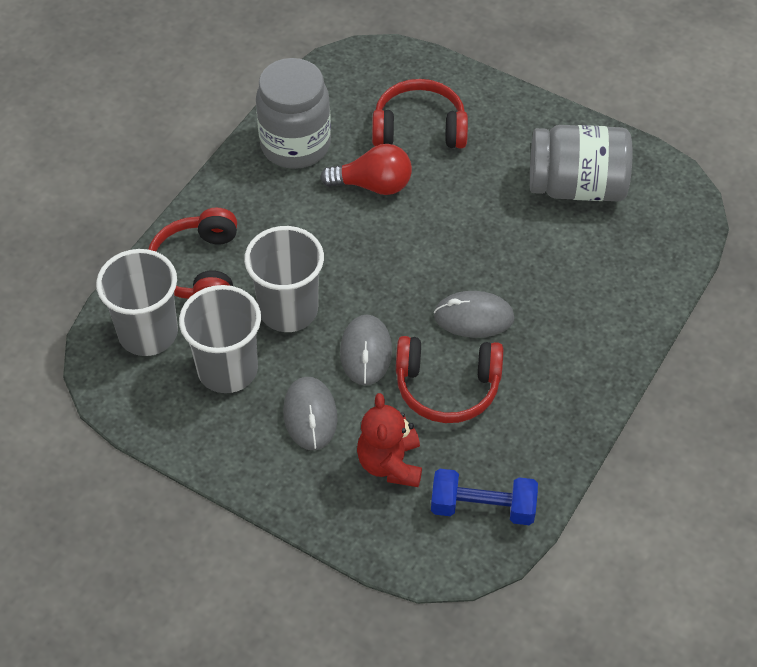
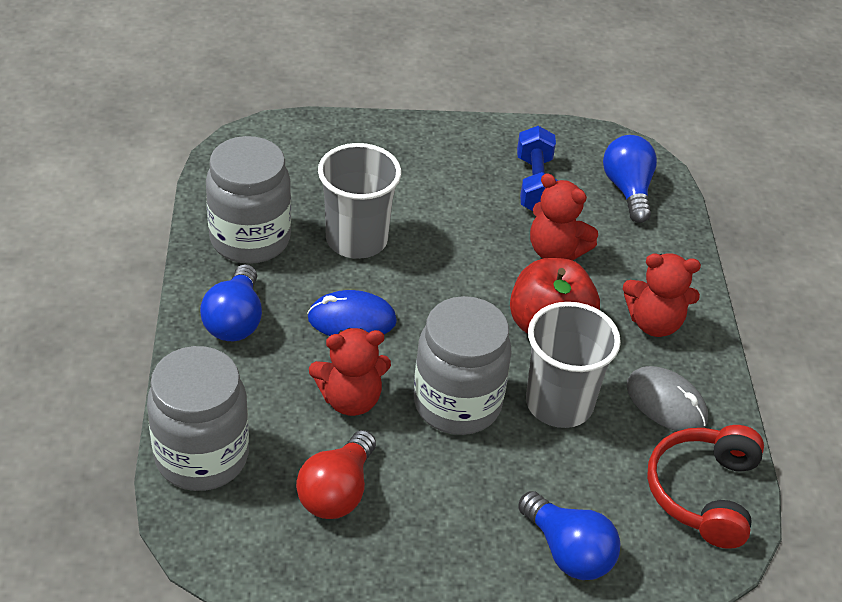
blue light bulb: none = 0 -> [200,264,262,341] [518,491,621,580] [603,135,657,223] = 3
blue mouse: none = 0 -> [307,290,397,336] = 1
grey cup: [96,249,178,356] [179,285,261,393] [244,226,324,332] = 3 -> [318,143,401,259] [526,302,621,428] = 2
grey jar: [256,58,331,169] [530,125,632,201] = 2 -> [147,346,249,491] [206,136,291,264] [414,296,511,435] = 3
grey mouse: [283,377,338,450] [340,315,392,385] [434,291,515,338] = 3 -> [626,366,708,431] = 1
red apple: none = 0 -> [510,258,600,334] = 1
red headphones: [148,208,237,299] [372,79,468,148] [396,336,503,423] = 3 -> [647,425,764,549] = 1
red teddy bear: [357,393,422,487] = 1 -> [309,328,391,416] [530,173,598,261] [623,253,701,337] = 3

